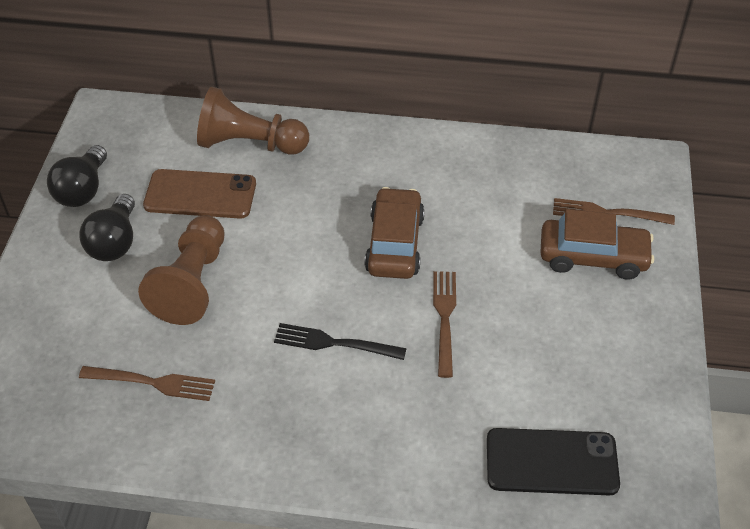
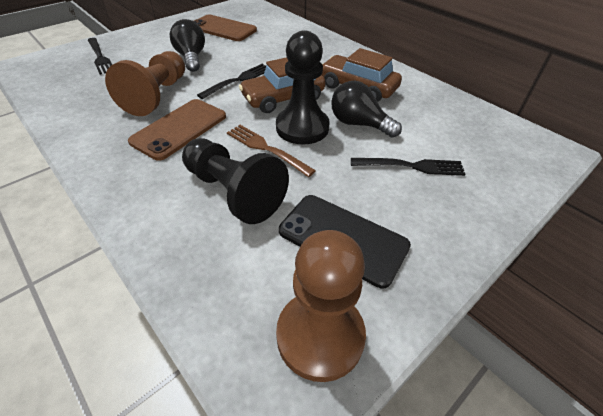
black fork: [274,323,407,360] = 1 -> [88,38,112,75] [197,64,266,99] [351,158,466,176] = 3
black pawn: none = 0 -> [182,138,289,224] [276,30,330,145] = 2
brown fork: [79,366,215,401] [433,271,456,378] [553,198,675,225] = 3 -> [227,125,316,177] = 1
brown phone: [143,169,256,219] = 1 -> [128,99,226,161] [194,14,257,41] = 2

